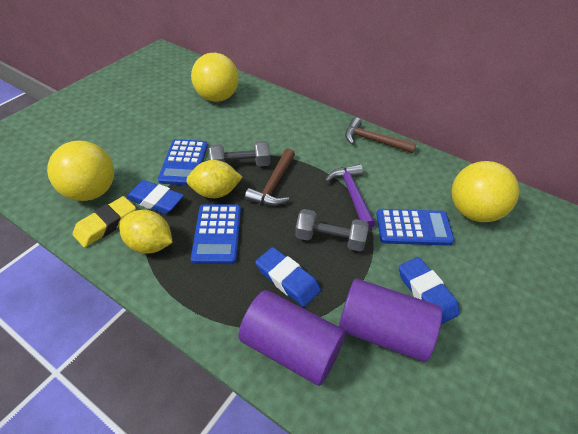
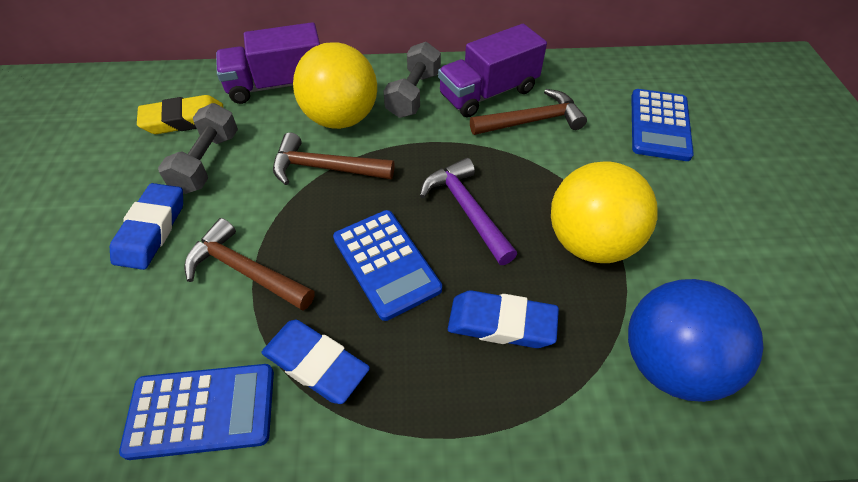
blue ball: none = 0 -> [628,279,764,402] = 1
brown hammer: [245,148,295,206] [345,117,417,153] = 2 -> [184,218,315,311] [273,132,394,185] [470,89,587,135] = 3
purple cylinder: [238,290,346,386] [339,278,442,362] = 2 -> none = 0
purple truck: none = 0 -> [216,22,320,104] [438,24,547,118] = 2
yellow ball: [47,141,114,201] [191,53,239,102] [452,161,519,222] = 3 -> [293,42,377,129] [551,161,657,263] = 2
yellow lemon: [119,210,173,254] [186,160,243,198] = 2 -> none = 0

